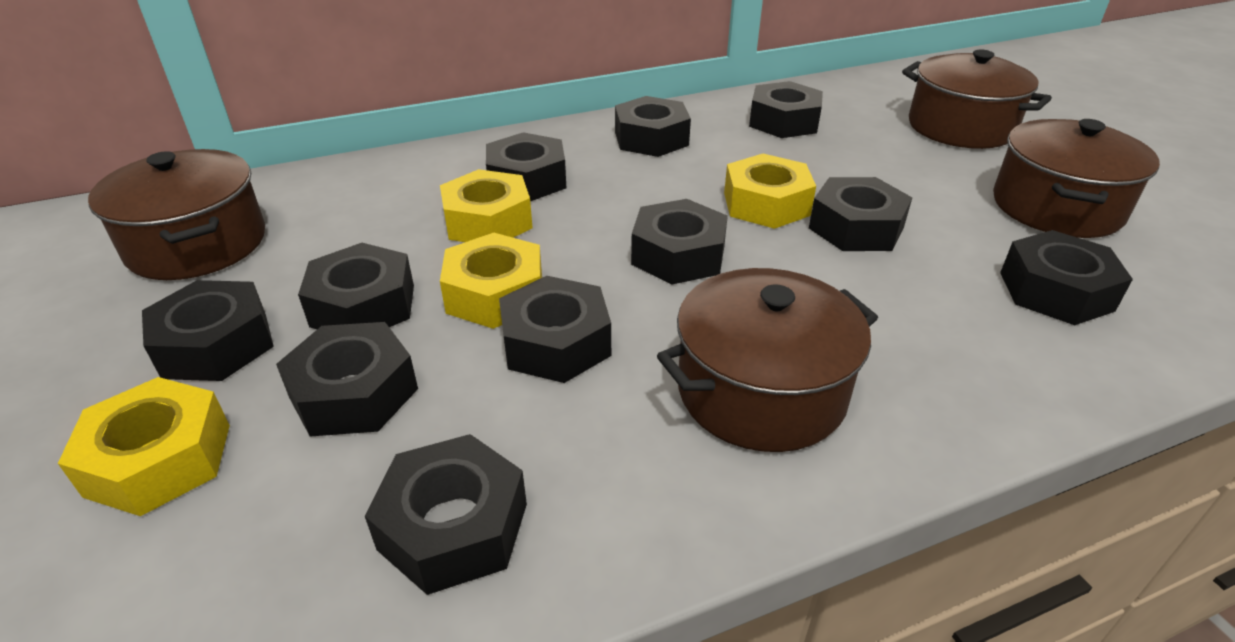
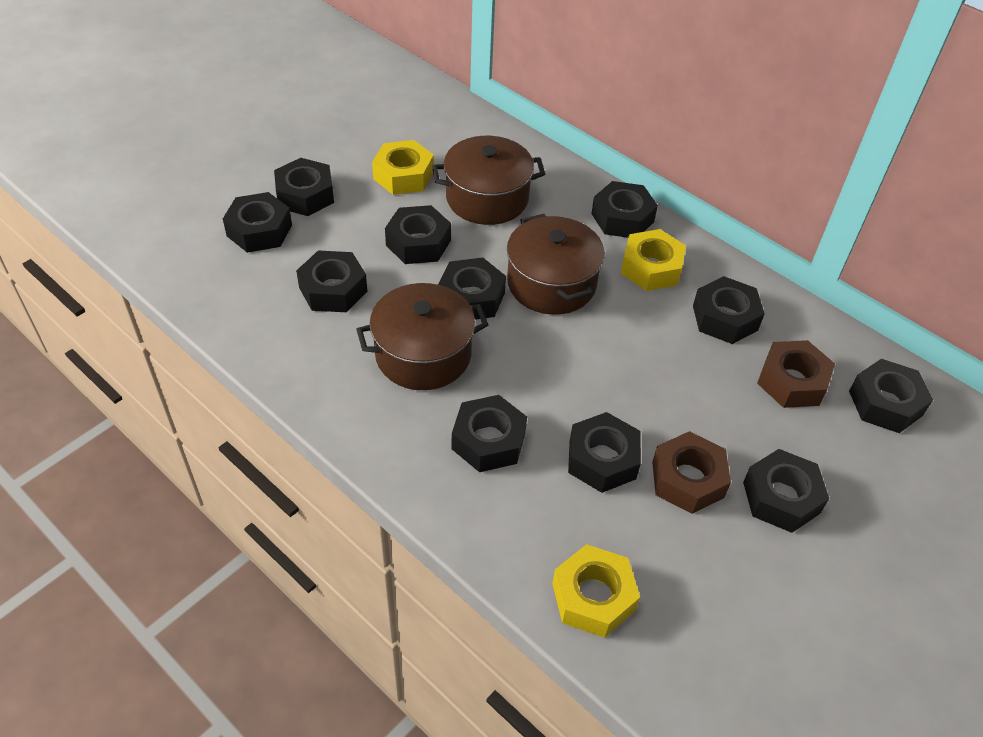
brown nut: none = 0 -> [652,431,731,514] [757,340,835,408] = 2
brown pot: [88,149,265,280] [657,268,878,452] [902,49,1052,149] [993,119,1160,238] = 4 -> [356,283,488,390] [432,136,545,225] [507,214,605,315] = 3
yellow nut: [58,377,230,516] [440,169,533,242] [440,233,542,329] [724,154,816,229] = 4 -> [372,140,434,195] [552,544,640,638] [621,229,686,291] = 3

